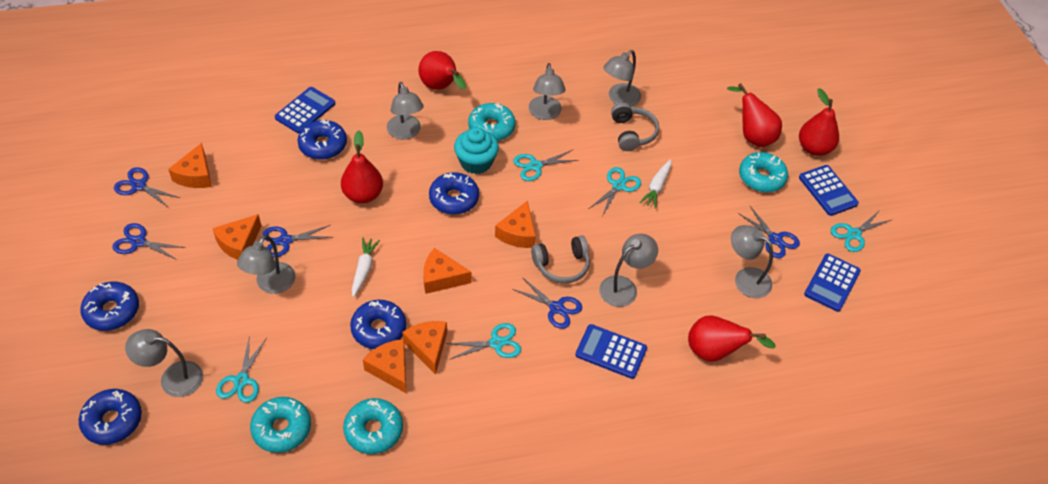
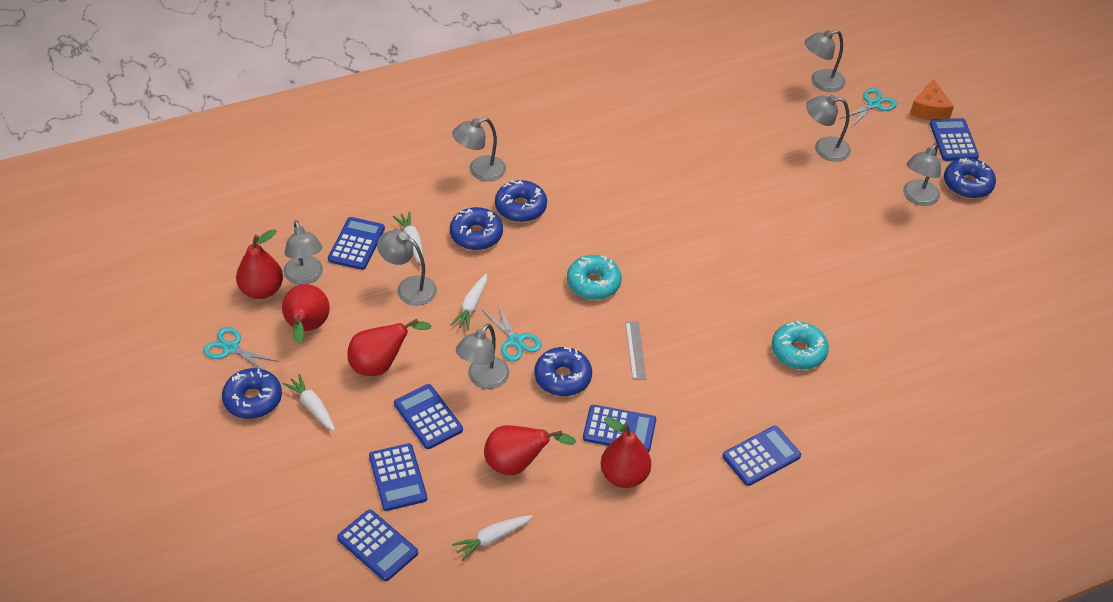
blue calculator: [275,87,335,134] [575,324,647,379] [799,165,859,216] [804,253,861,312] = 4 -> [328,217,385,270] [337,509,418,581] [369,443,427,511] [394,384,463,449] [583,405,656,452] [722,426,801,486] [930,118,979,161] = 7
blue scissors: [113,223,186,260] [114,167,180,208] [262,225,333,258] [512,277,582,329] [738,206,800,258] = 5 -> none = 0
grey headphones: [531,235,590,284] [611,103,659,151] = 2 -> none = 0
grey ruler: none = 0 -> [625,321,647,380] = 1
orange cheese: [168,143,212,188] [212,214,261,260] [363,339,406,393] [402,321,447,375] [423,248,472,294] [495,201,536,248] = 6 -> [910,79,954,120] = 1
turquoise cupcake: [454,127,499,174] = 1 -> none = 0
turquoise donut: [250,397,311,453] [343,398,403,454] [468,103,516,141] [739,152,788,192] = 4 -> [567,255,622,300] [772,321,829,369] = 2
turquoise scissors: [216,338,267,403] [446,323,521,360] [513,150,579,181] [590,167,641,216] [831,210,891,252] = 5 -> [203,327,279,369] [482,304,542,361] [840,88,897,127] = 3
white carrot: [352,238,380,297] [640,159,671,208] = 2 -> [283,374,335,431] [393,212,423,264] [450,274,487,331] [452,515,533,561] = 4

